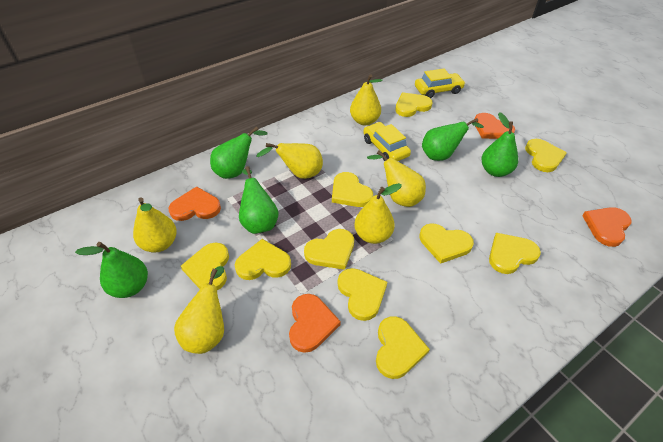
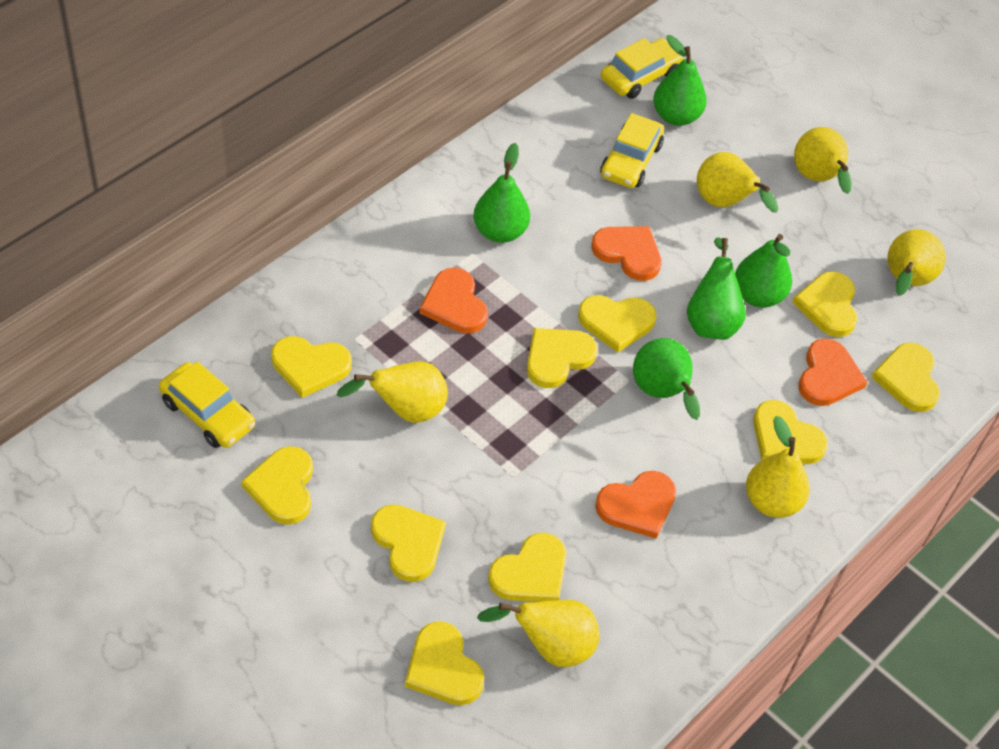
yellow car: [363,122,411,161] [415,68,465,98] = 2 -> [159,361,255,448] [600,113,664,188] [601,38,684,99] = 3

